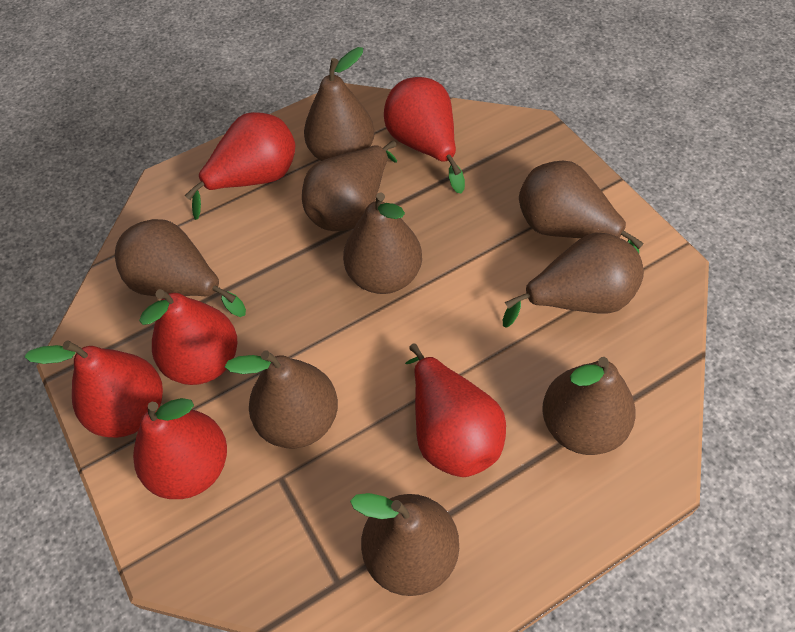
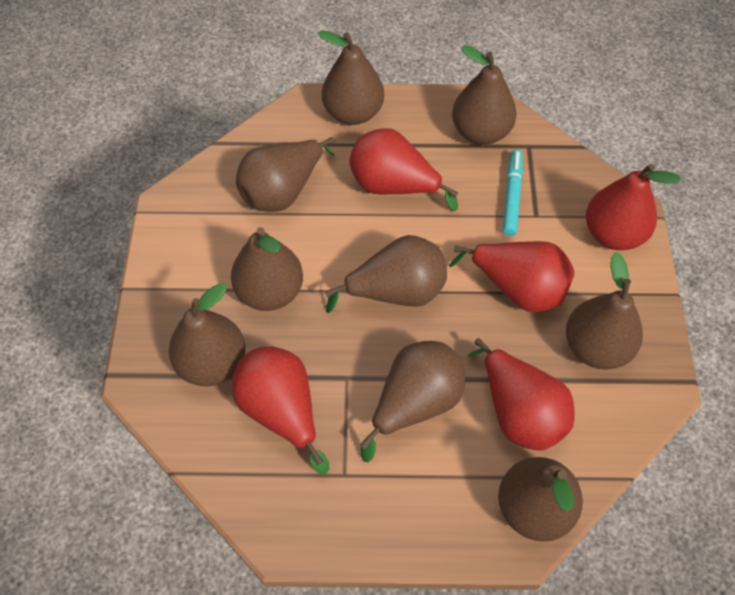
red pear: [24,341,163,438] [133,398,227,499] [139,289,237,385] [185,112,295,220] [384,77,465,193] [405,344,506,477] = 6 -> [232,346,329,474] [349,128,458,211] [449,241,575,312] [468,338,575,451] [586,164,681,250] = 5
turquoise marker: none = 0 -> [503,150,523,236] = 1

